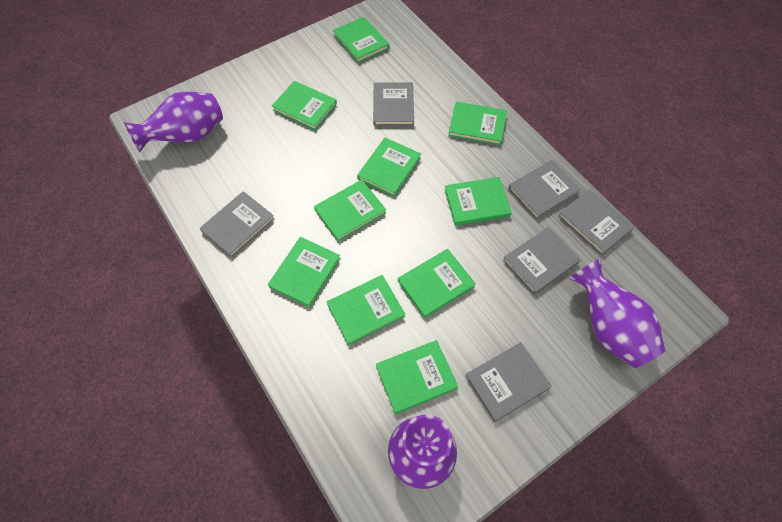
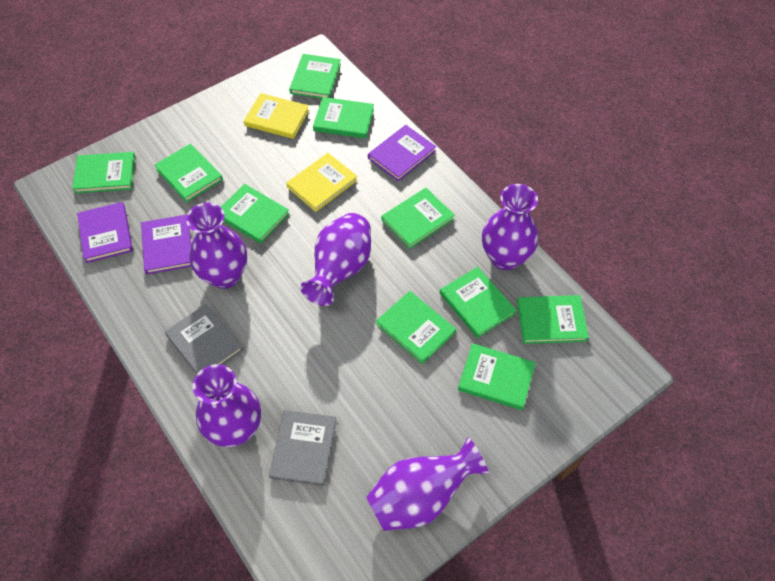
grey book: [200,191,275,258] [373,82,414,126] [465,342,552,422] [503,227,581,295] [508,160,581,219] [558,189,634,255] = 6 -> [165,304,243,374] [269,410,336,486] = 2
purple book: none = 0 -> [77,202,133,263] [141,215,191,275] [368,125,436,181] = 3
purple vase: [124,92,223,152] [388,414,457,489] [569,258,665,368] = 3 -> [186,203,247,289] [193,364,261,447] [300,213,371,306] [367,437,489,531] [482,184,538,270] = 5
yellow book: none = 0 -> [244,93,309,139] [286,153,358,212] = 2

